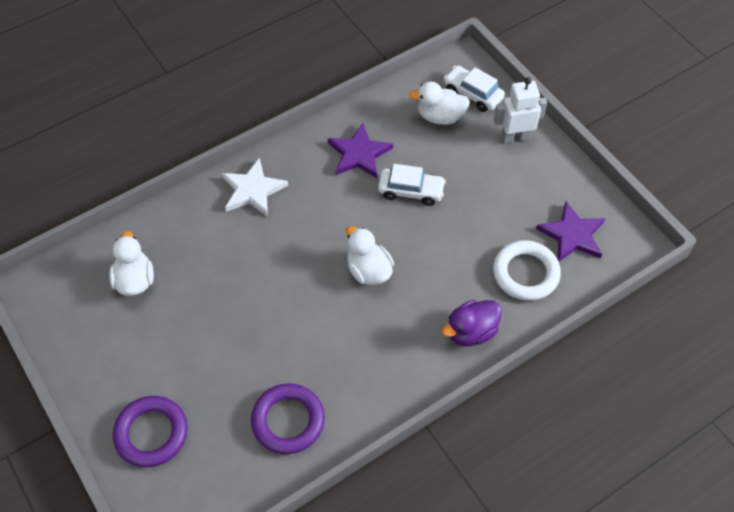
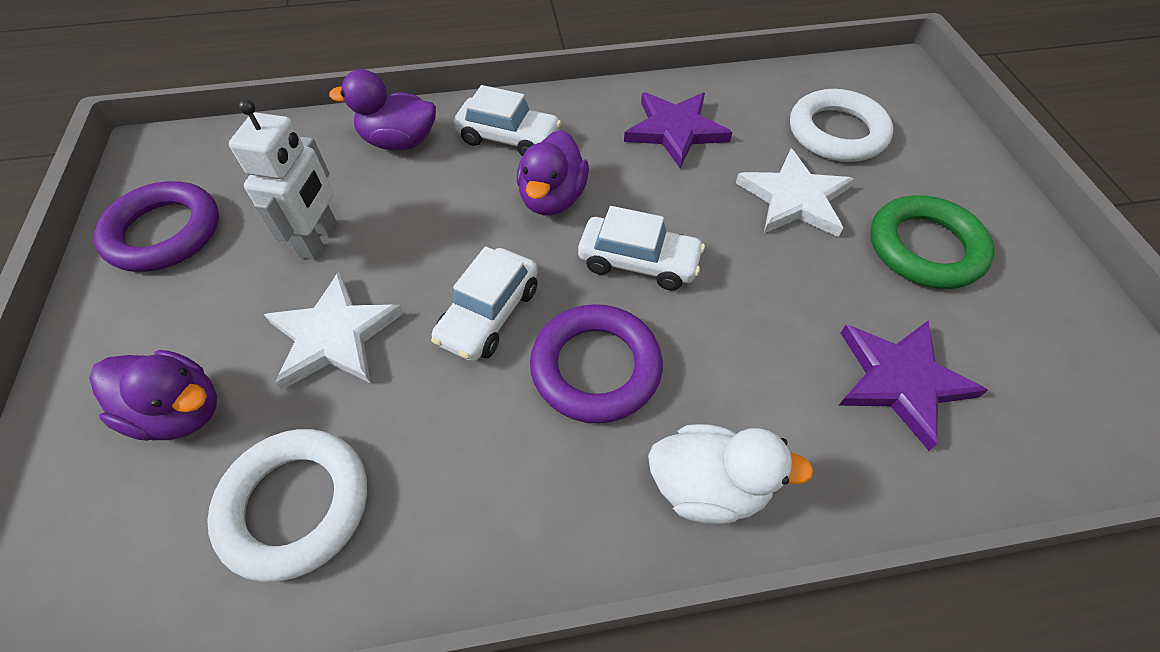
green ring: none = 0 -> [870,195,995,289] = 1
purple duck: [442,300,502,346] = 1 -> [89,350,217,441] [329,69,436,150] [517,130,589,215] = 3
white car: [378,164,446,206] [444,65,505,112] = 2 -> [431,246,538,361] [454,85,561,156] [578,206,705,290] = 3
white duck: [109,231,154,296] [346,226,394,285] [409,82,470,125] = 3 -> [648,424,814,524] = 1
white ring: [493,240,561,301] = 1 -> [207,429,367,582] [790,89,893,162] = 2
white star: [221,157,288,217] = 1 -> [264,272,404,390] [736,149,854,237] = 2

